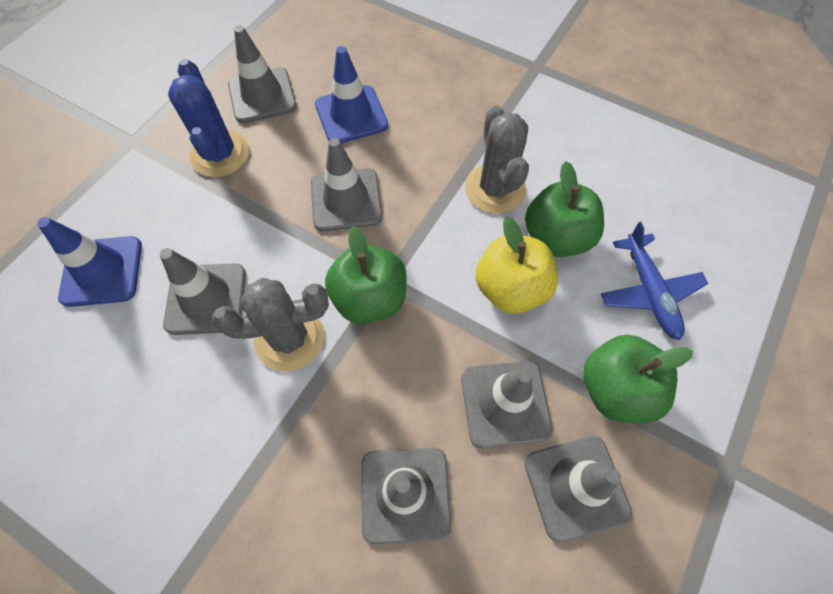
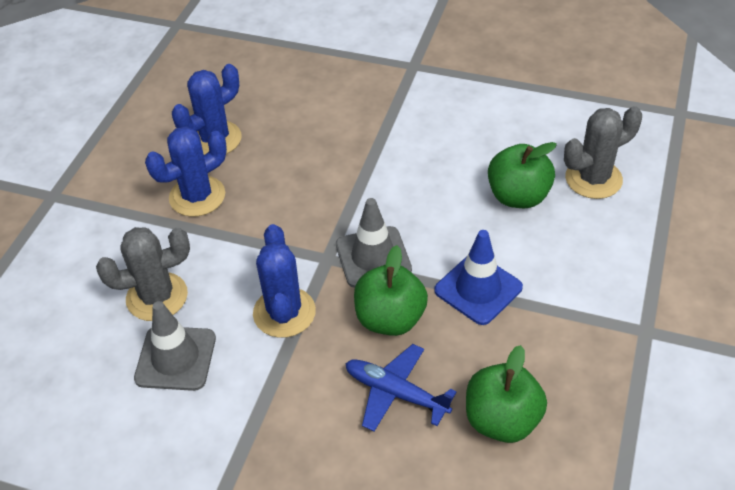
blue cactus: [168,59,249,177] = 1 -> [145,126,227,217] [172,64,242,155] [253,224,316,338] = 3
blue traffic cone: [37,217,142,307] [315,46,388,143] = 2 -> [434,230,523,325] = 1
grey traffic cone: [160,248,246,335] [228,25,297,123] [311,138,382,232] [361,448,451,544] [461,361,553,448] [524,436,632,543] = 6 -> [134,301,216,391] [336,198,412,288] = 2
yellow apple: [475,217,558,314] = 1 -> none = 0

